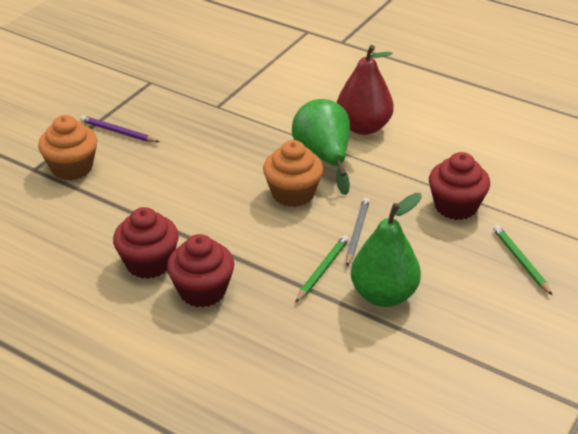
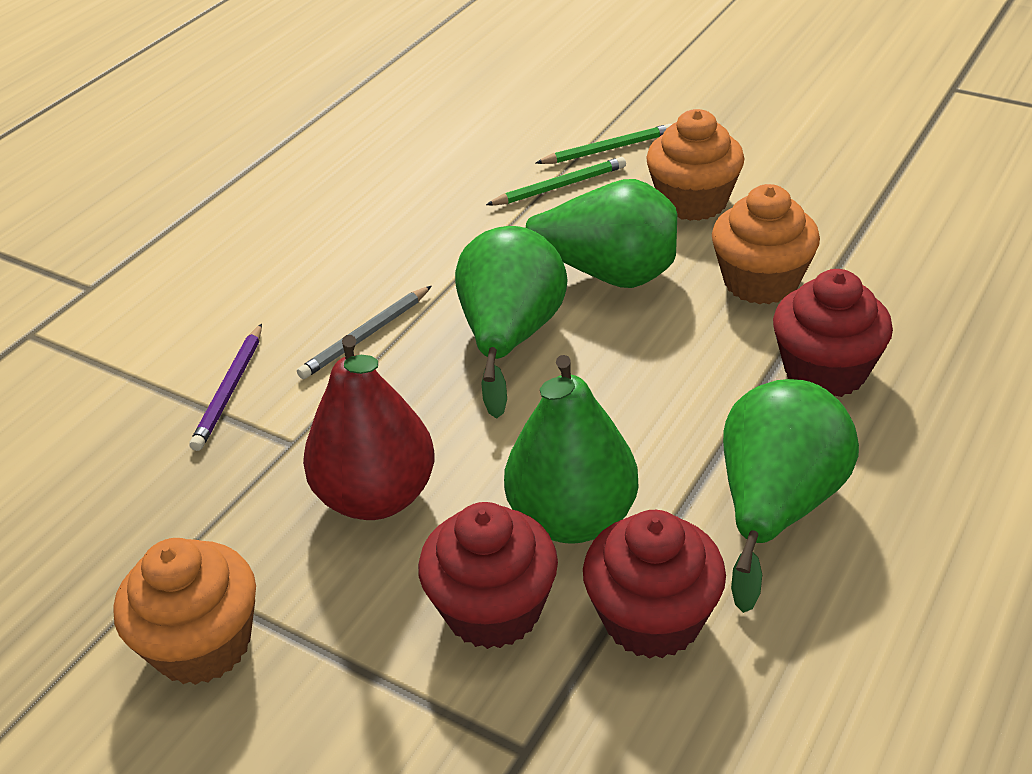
green pear: [292,99,350,195] [351,193,421,307] = 2 -> [455,226,568,419] [504,355,638,544] [526,179,677,288] [723,379,859,613] = 4
orange cupcake: [38,115,97,180] [263,140,323,207] = 2 -> [113,538,256,685] [646,109,744,221] [712,184,820,304] = 3

